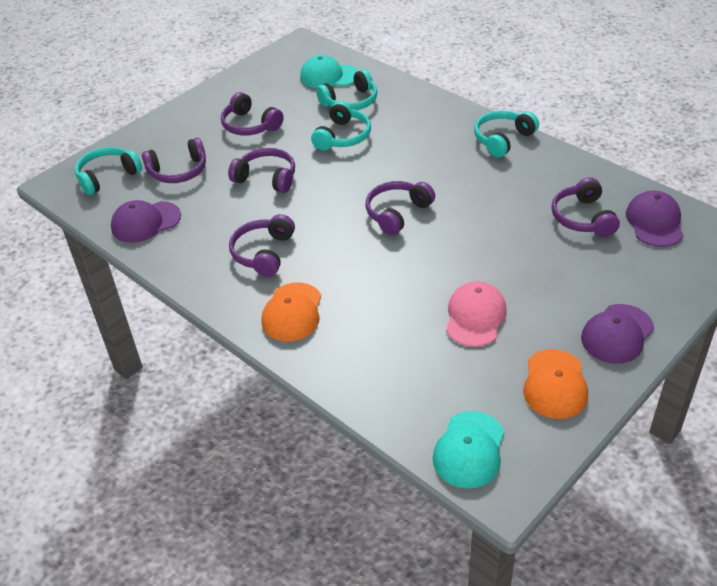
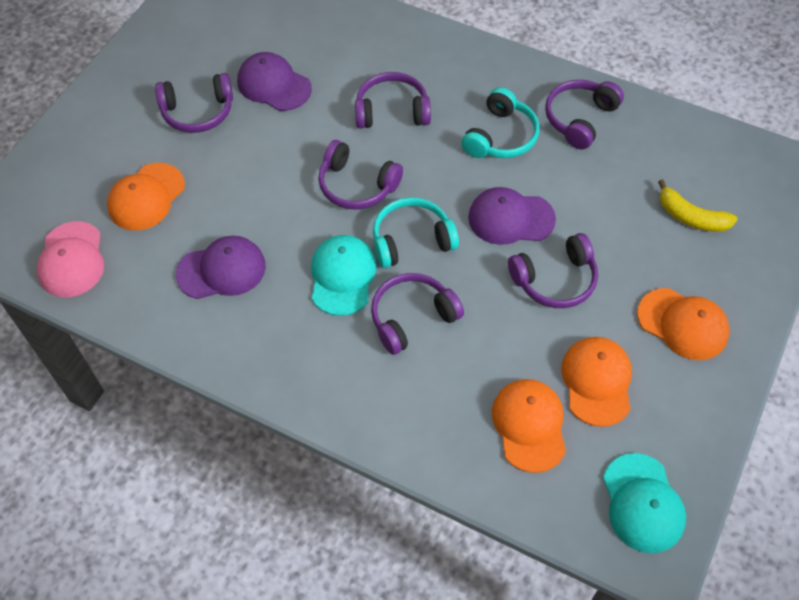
orange cap: [261,283,321,342] [523,349,588,419] = 2 -> [107,163,185,231] [492,379,566,473] [561,337,632,427] [637,288,730,360] = 4
turquoise headphones: [75,147,142,195] [311,101,371,151] [316,69,377,110] [474,110,539,158] = 4 -> [373,197,459,268] [461,87,539,158] = 2
yellow banana: none = 0 -> [658,179,738,232] = 1

